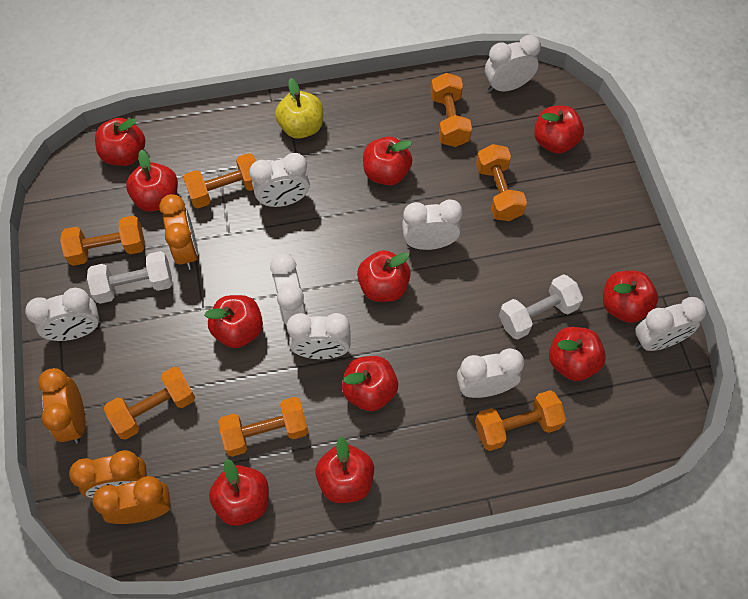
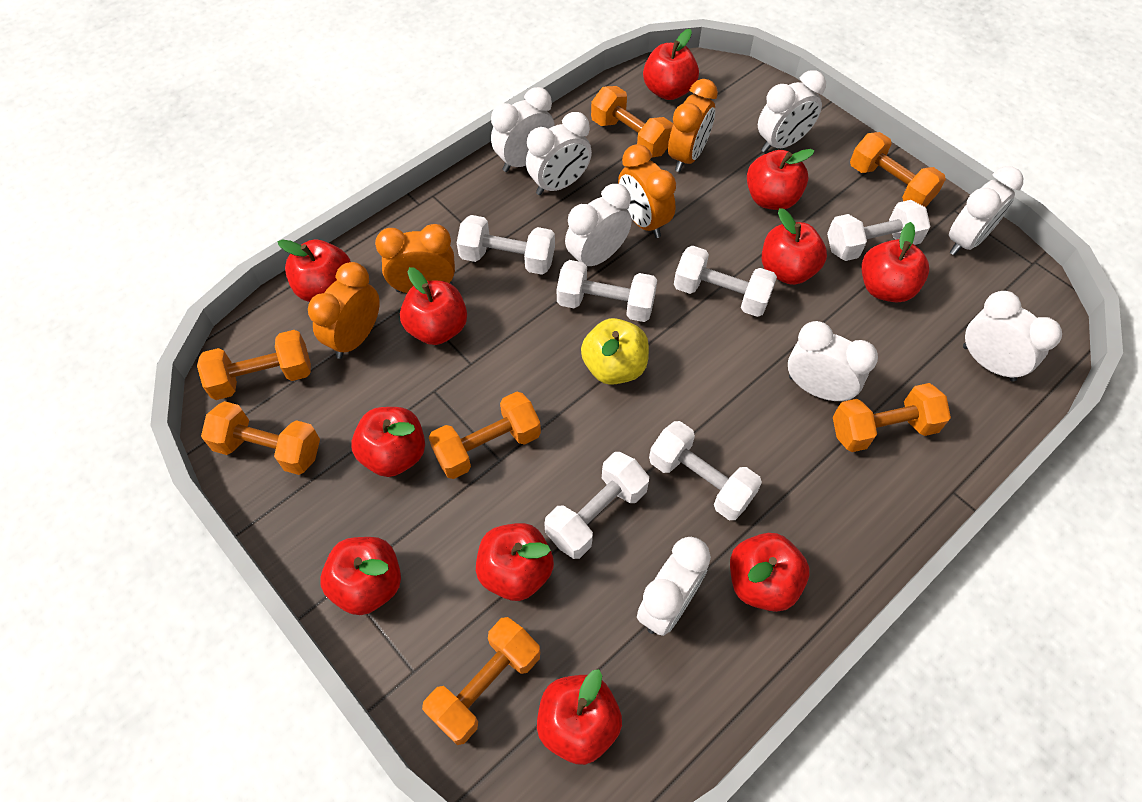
white dumbbell: [87,251,172,304] [499,274,583,339] = 2 -> [457,215,555,275] [544,452,649,559] [557,260,657,322] [649,421,762,520] [674,246,777,317] [827,200,931,261] = 6

